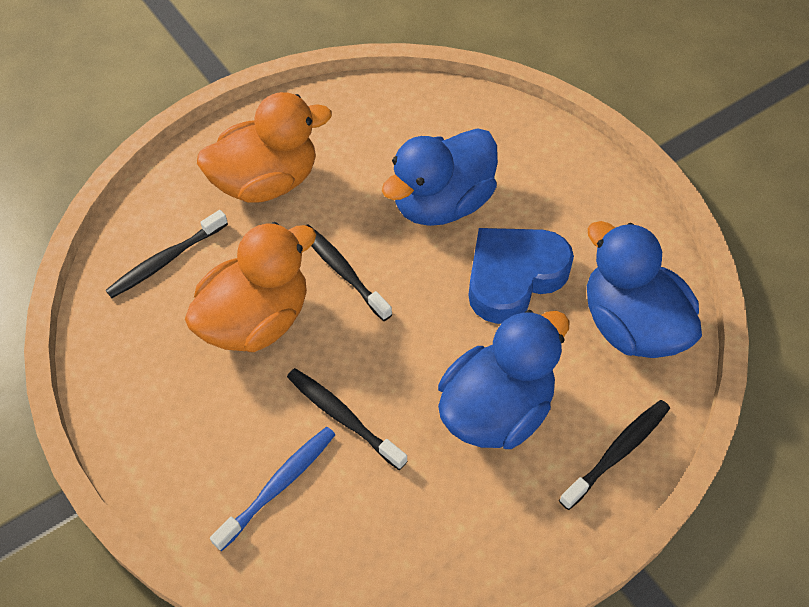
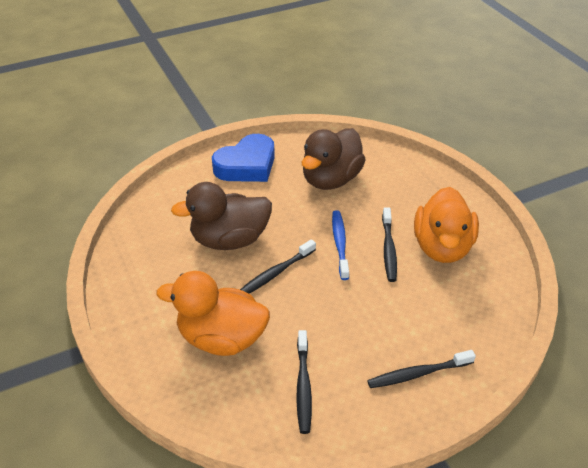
blue duck: [382,128,498,226] [438,310,570,449] [587,221,702,358] = 3 -> none = 0
brown duck: none = 0 -> [171,182,272,250] [302,128,366,190] = 2

